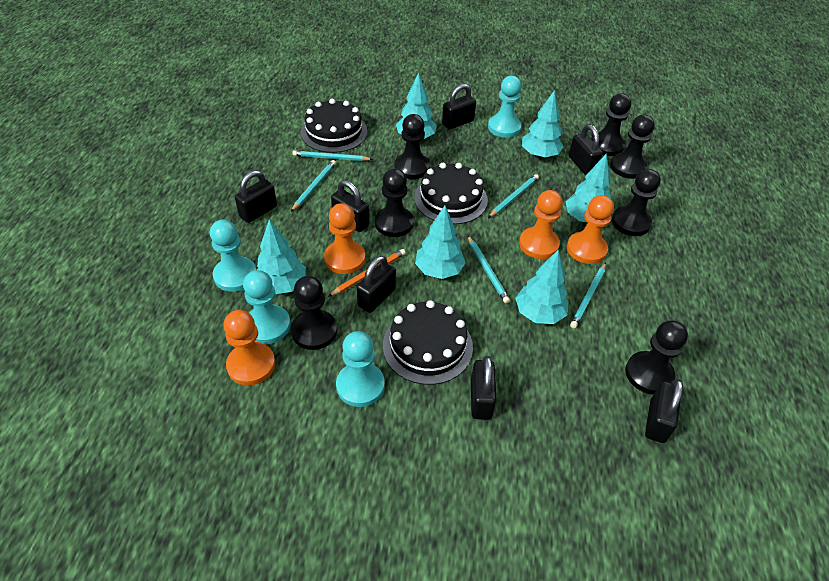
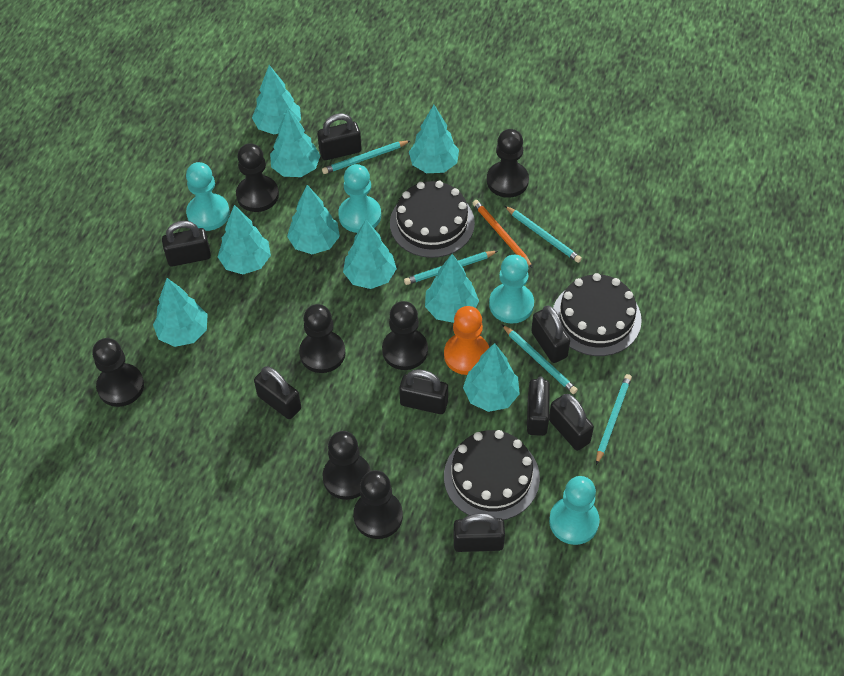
black padlock: [235,170,277,223] [331,180,369,232] [357,256,396,313] [442,84,476,129] [471,356,496,420] [569,124,603,175] [645,379,683,443] = 7 -> [162,221,211,266] [254,366,301,419] [317,113,362,160] [399,369,448,414] [453,513,505,552] [527,377,550,436] [531,305,570,363] [549,394,594,451] = 8
orange pawn: [224,310,275,386] [324,203,365,274] [519,190,562,259] [567,195,614,264] = 4 -> [444,306,489,375] = 1
turquoise tree: [257,219,306,294] [396,73,437,139] [415,206,466,279] [515,250,569,324] [522,90,564,158] [565,154,611,223] = 6 -> [153,278,208,347] [218,205,271,274] [252,65,301,134] [270,109,320,177] [287,185,340,254] [343,220,397,289] [409,105,459,173] [425,254,479,323] [463,343,520,412] = 9

